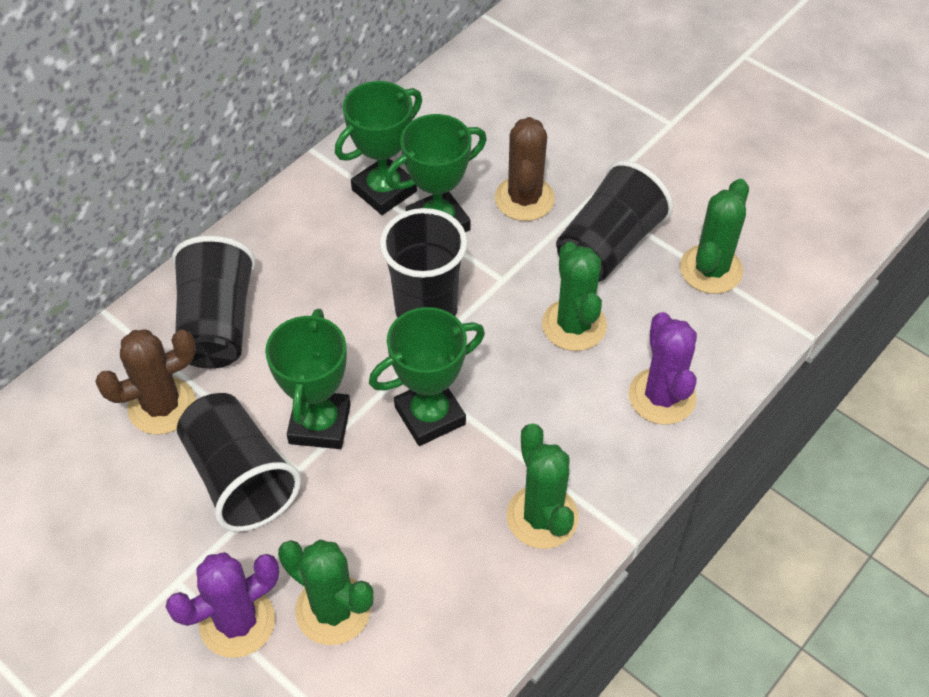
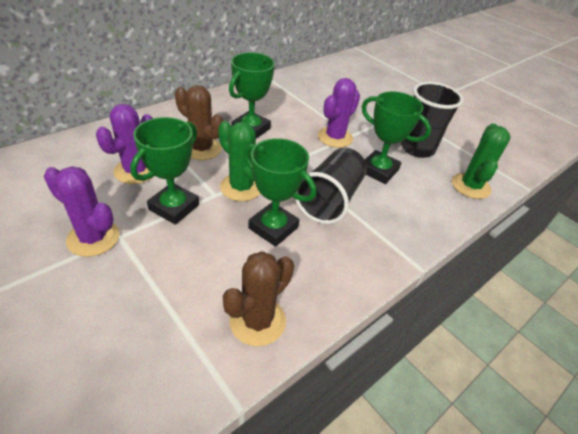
black cup: [172,236,256,369] [177,393,301,532] [379,208,467,318] [556,160,673,282] = 4 -> [295,148,367,224] [401,82,464,158] = 2
green cactus: [278,539,373,645] [507,423,578,549] [542,242,607,351] [680,179,749,294] = 4 -> [218,121,260,201] [452,123,510,199] = 2
purple cactus: [166,552,279,658] [629,312,697,425] = 2 -> [44,166,120,257] [96,104,154,184] [318,78,360,148] = 3

